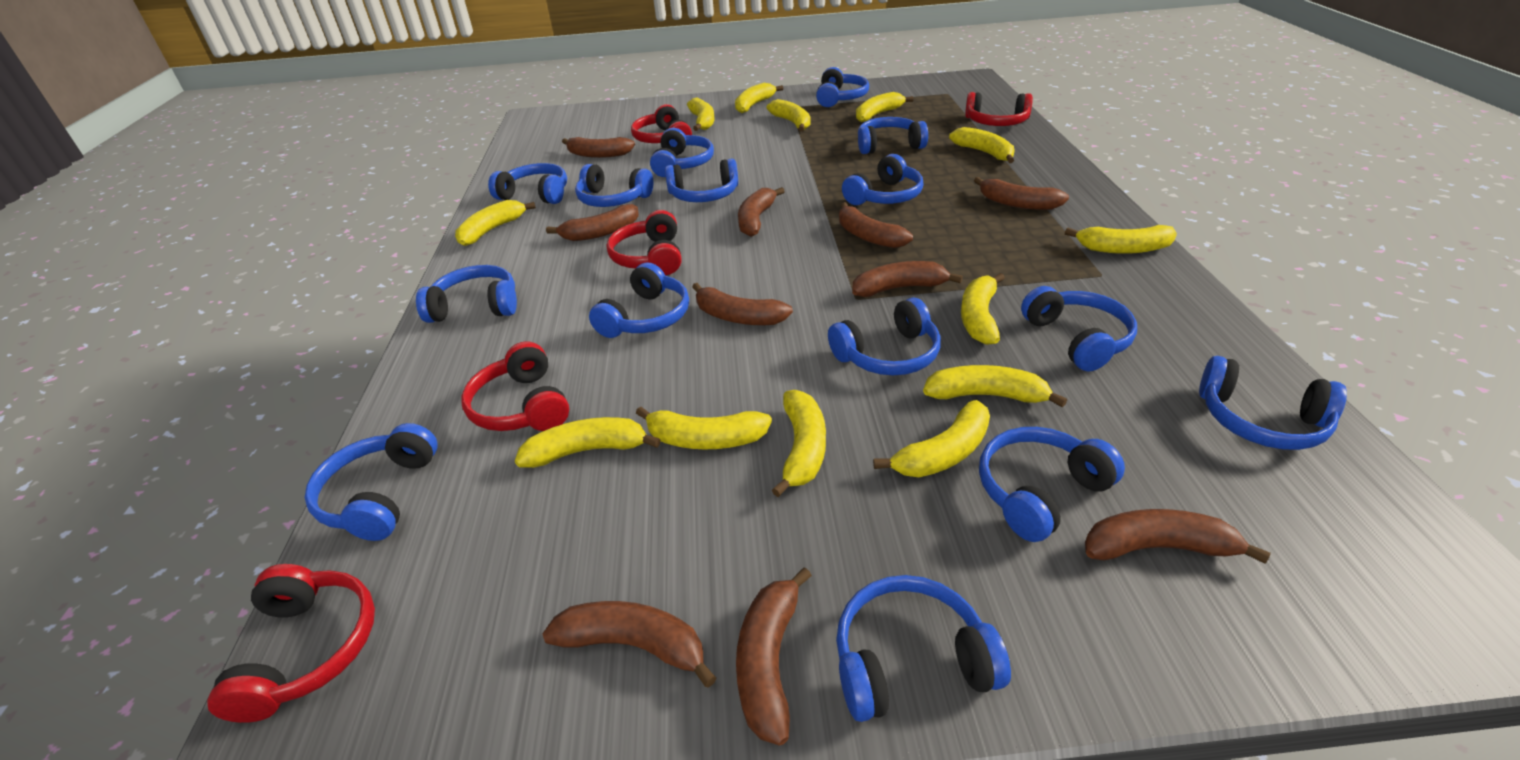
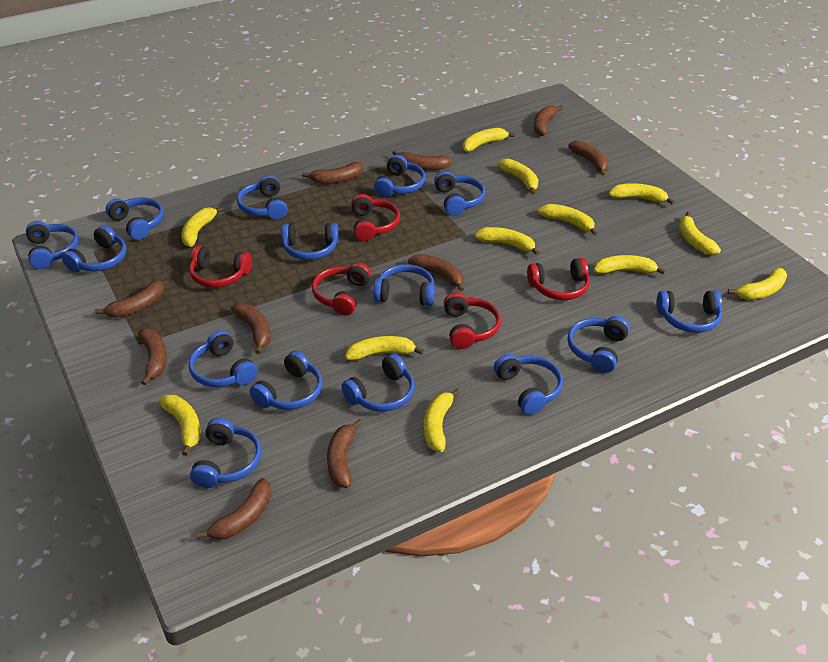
yellow banana: [455,200,536,246] [515,417,660,468] [636,406,772,450] [687,98,715,131] [735,83,783,113] [766,99,810,131] [772,390,826,497] [856,92,913,122] [873,400,990,477] [923,365,1067,408] [949,127,1015,163] [961,273,1005,345] [1065,225,1177,254] = 13 -> [158,394,201,456] [181,206,224,247] [345,336,424,361] [424,388,460,452] [463,128,515,152] [475,227,540,256] [497,159,539,194] [538,204,598,236] [594,255,666,275] [609,183,675,205] [679,212,721,255] [728,268,787,300] = 12

